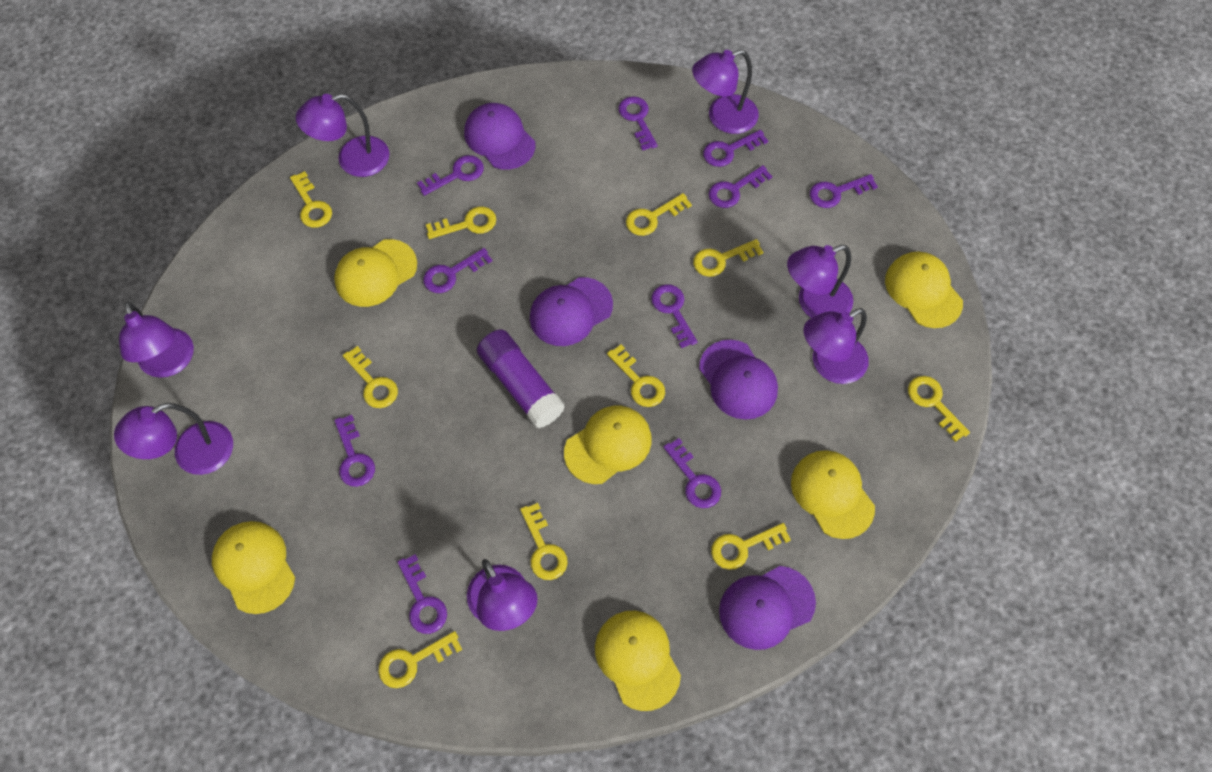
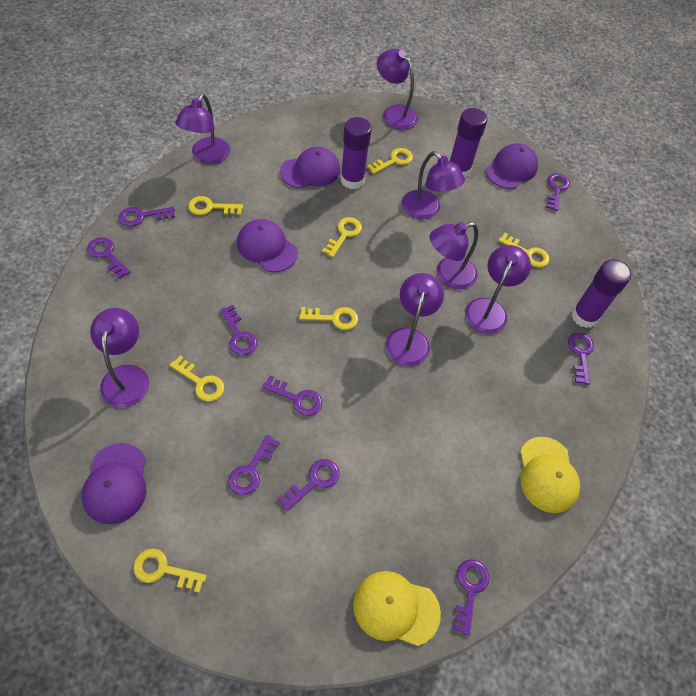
purple glue stick: [477,329,565,428] = 1 -> [341,117,372,189] [449,108,487,178] [571,259,631,328] = 3
purple key: [334,415,375,487] [398,554,447,634] [417,155,484,196] [423,248,492,293] [618,96,658,151] [651,284,698,348] [663,438,721,508] [703,130,768,167] [709,165,772,208] [810,174,878,208] = 10 -> [87,237,131,279] [119,207,175,227] [220,305,258,355] [228,435,280,495] [262,375,323,416] [278,459,340,511] [453,559,489,636] [546,173,570,211] [568,332,594,385] = 9
yellow cap: [212,521,295,614] [334,239,417,307] [564,406,652,484] [595,611,681,711] [791,450,875,539] [885,252,963,328] = 6 -> [353,571,441,646] [520,437,580,513] = 2
yellow key: [290,171,332,228] [343,346,398,408] [378,631,462,688] [426,207,496,239] [520,503,568,580] [607,344,665,407] [626,193,692,236] [693,239,763,277] [711,523,791,570] [908,376,970,442] = 10 -> [133,548,207,593] [170,355,225,401] [188,196,243,215] [299,307,358,330] [322,217,362,257] [367,148,413,174] [498,233,550,268] = 7

